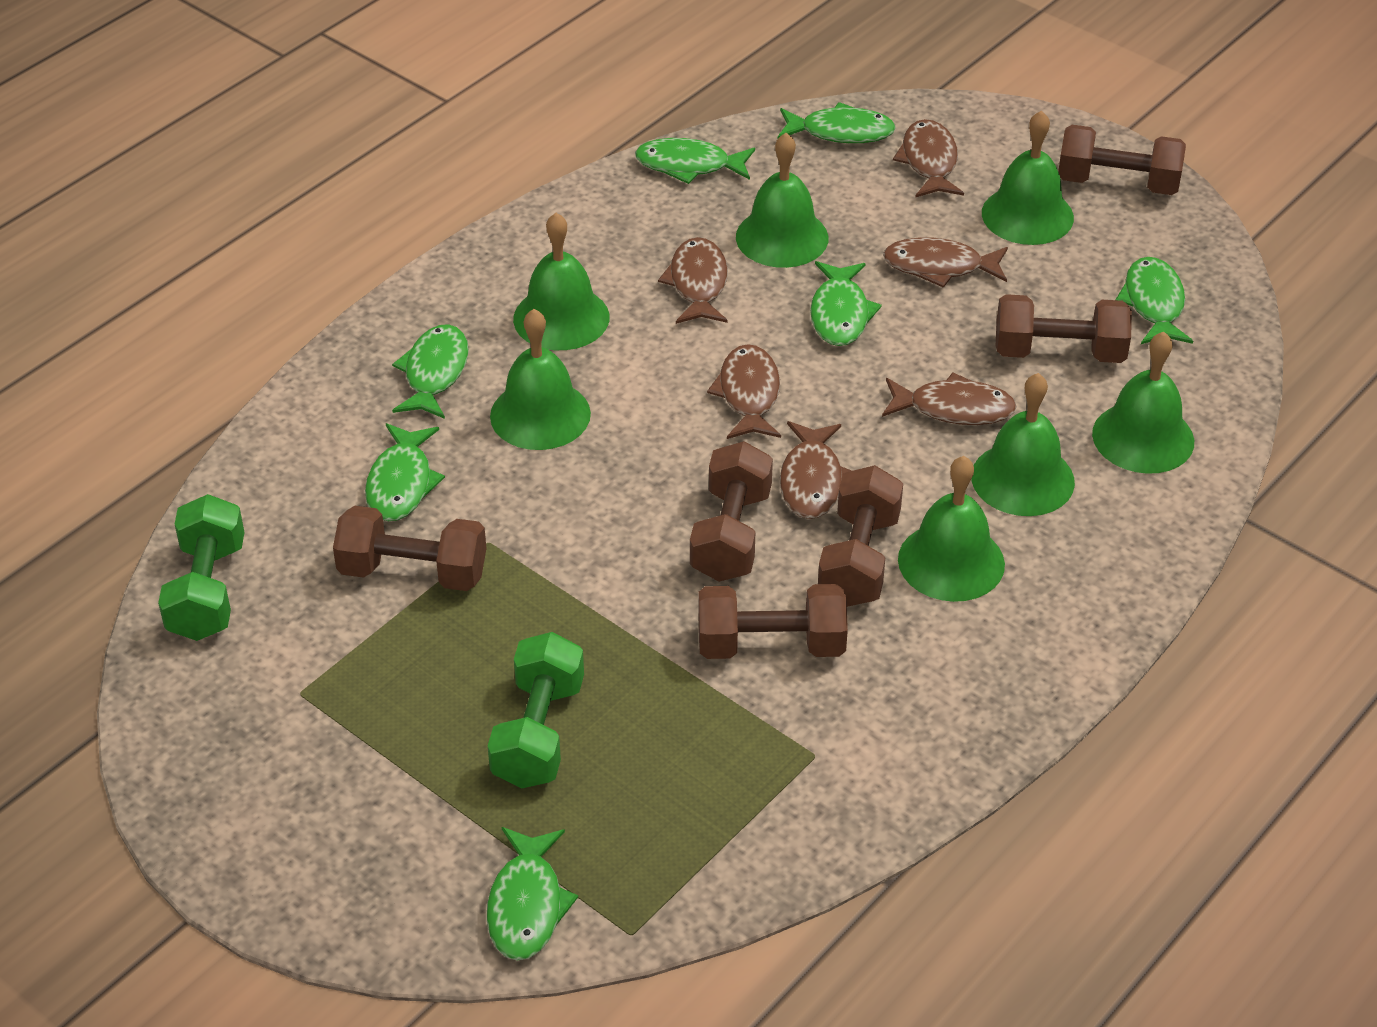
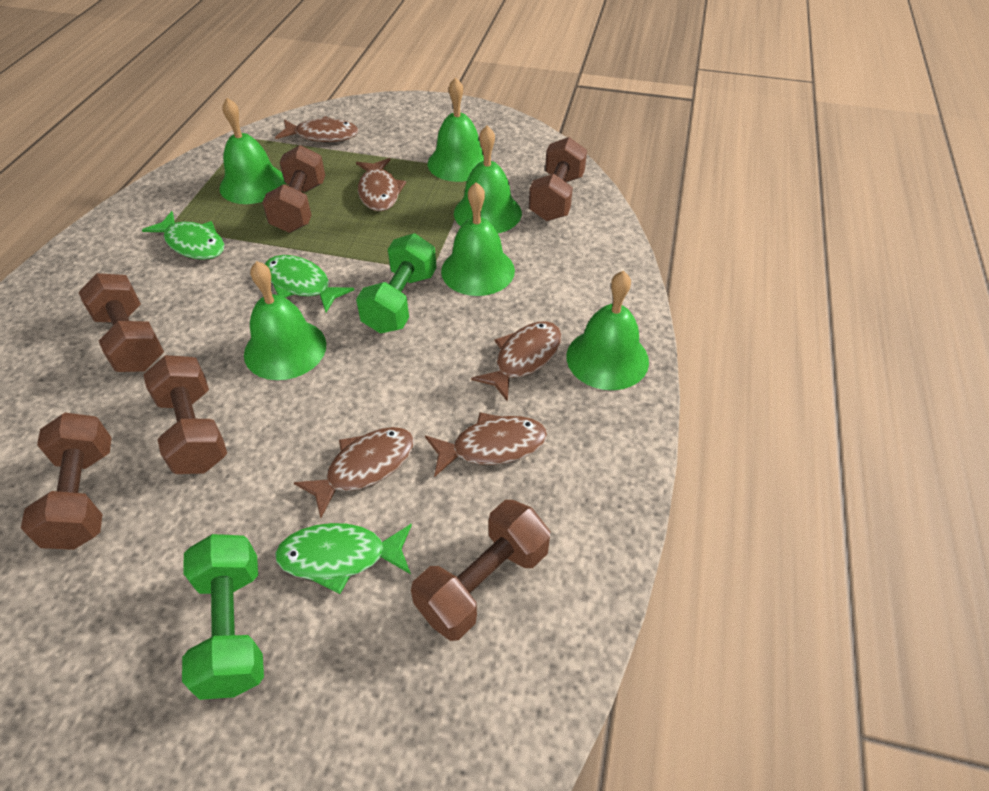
brown fish: [658,237,728,324] [707,344,781,439] [780,421,852,519] [882,372,1017,425] [883,237,1008,288] [893,119,964,198] = 6 -> [275,116,358,142] [294,427,414,518] [356,158,406,211] [425,412,547,477] [471,321,562,402] = 5
green bell: [490,309,591,450] [513,213,609,350] [736,133,828,268] [898,456,1005,602] [971,373,1075,516] [982,110,1074,245] [1092,331,1194,474] = 7 -> [219,98,286,204] [244,261,326,380] [428,77,484,182] [441,182,515,296] [454,126,522,233] [567,271,649,390] = 6
green fish: [365,423,445,521] [392,324,469,419] [487,827,578,961] [635,138,755,184] [778,102,896,143] [810,261,882,346] [1115,257,1193,344] = 7 -> [142,211,225,260] [265,255,354,313] [275,523,412,594] = 3

